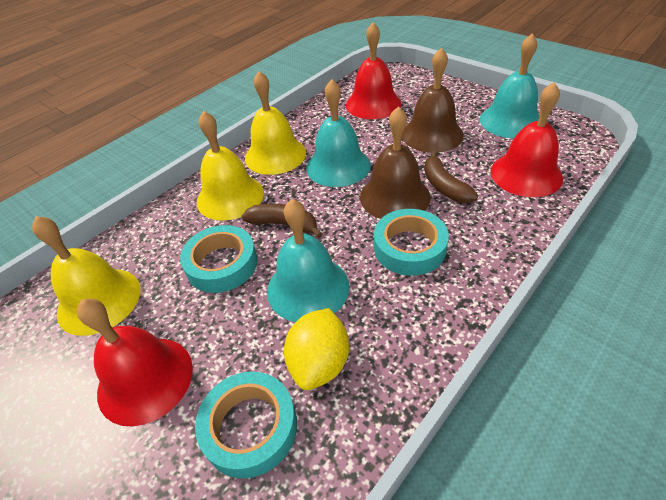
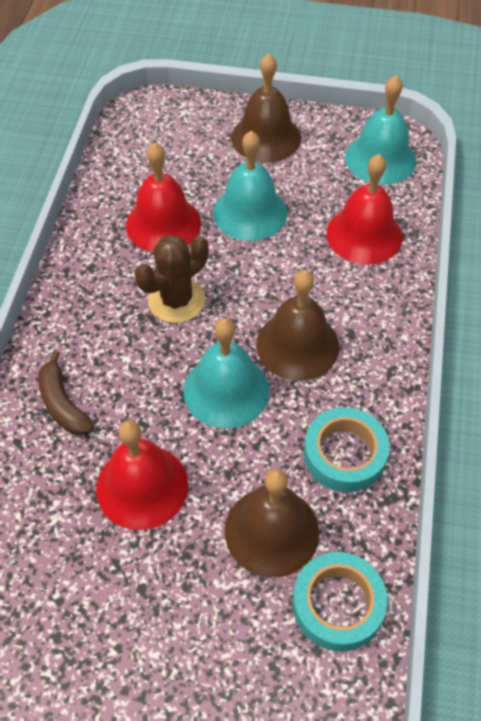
brown banana: [242,204,322,238] [424,151,478,203] = 2 -> [38,351,94,435] = 1
brown bell: [360,106,431,219] [402,48,464,153] = 2 -> [225,468,320,578] [231,54,301,163] [256,270,339,381] = 3
brown cactus: none = 0 -> [135,234,209,323] = 1
turquoise tape: [180,225,258,293] [195,372,297,479] [374,209,449,276] = 3 -> [293,552,387,651] [304,407,389,492] = 2
yellow bell: [32,216,140,336] [197,111,264,220] [245,71,306,175] = 3 -> none = 0
yellow lemon: [284,308,349,390] = 1 -> none = 0

